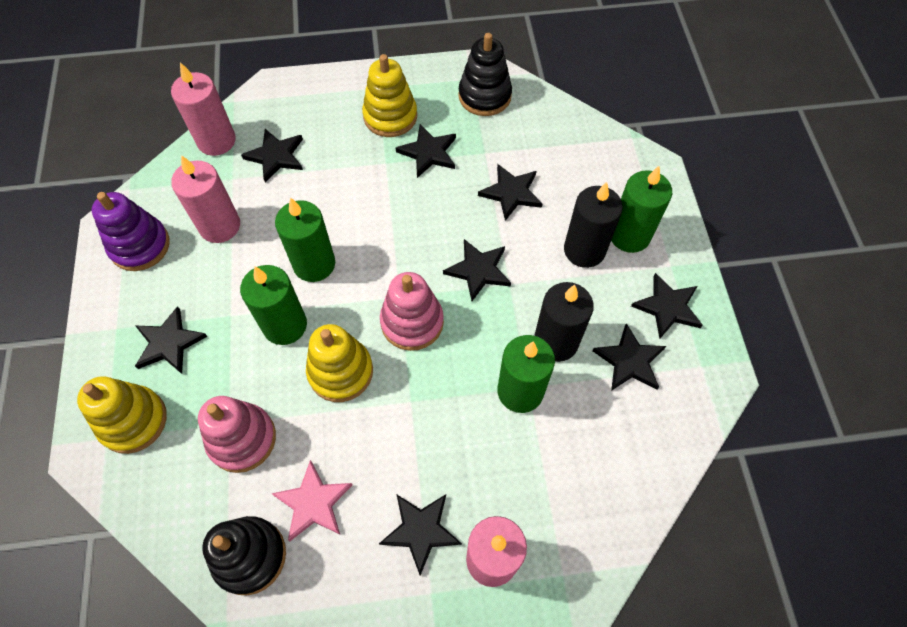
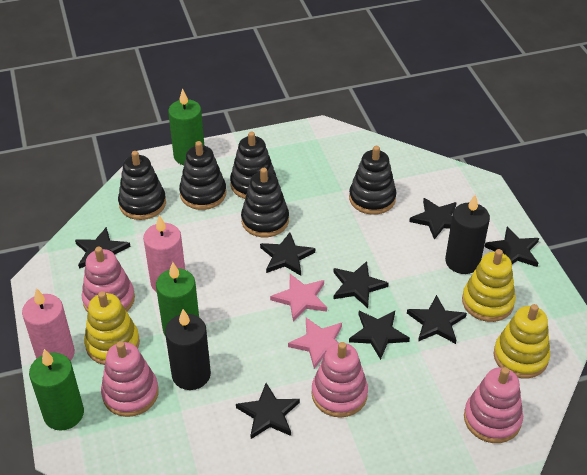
black stacking toy: [202,516,286,595] [458,33,512,116] = 2 -> [118,151,166,220] [179,141,227,210] [230,132,276,199] [241,168,289,237] [349,146,397,215] = 5
green candle: [240,265,307,345] [275,197,335,282] [498,335,555,413] [611,166,672,253] = 4 -> [29,349,84,431] [156,262,199,335] [168,88,204,165] = 3
pink candle: [171,62,236,156] [171,155,240,243] [466,516,527,587] = 3 -> [22,288,75,361] [143,215,185,292] = 2
pink stacking toy: [198,396,276,473] [380,272,444,351] = 2 -> [82,247,135,312] [101,341,159,417] [311,342,368,418] [464,367,523,443] = 4
pink star: [271,460,352,541] = 1 -> [270,274,327,322] [288,318,342,369] = 2
purple stacking toy: [92,192,169,271] = 1 -> none = 0

